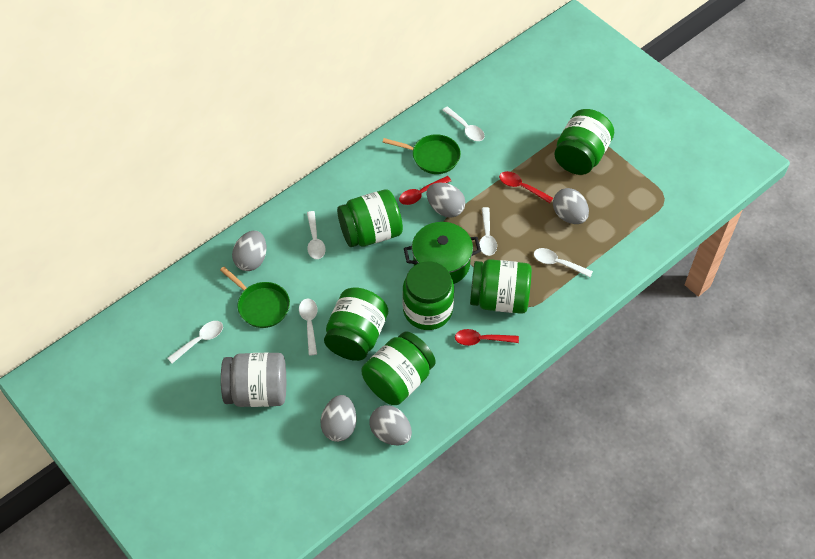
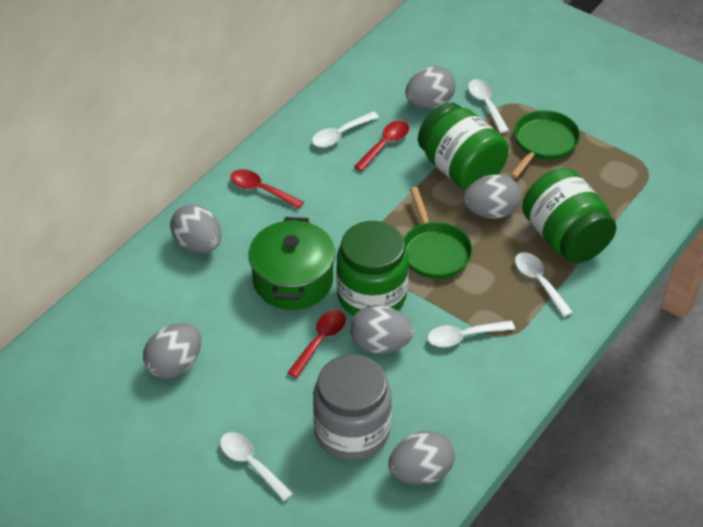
green jar: [324,287,388,361] [337,189,403,247] [362,331,436,405] [403,261,454,330] [470,259,532,314] [554,109,614,175] = 6 -> [336,221,409,316] [418,103,509,190] [522,168,616,263] = 3
grey egg: [232,231,266,271] [320,395,356,442] [370,405,412,445] [427,183,465,218] [553,188,589,224] = 5 -> [143,323,201,379] [170,204,221,253] [350,305,414,353] [388,431,455,485] [405,66,456,109] [463,174,521,219] = 6
white spoon: [168,321,223,363] [299,299,317,355] [307,211,326,259] [442,107,485,141] [479,207,497,256] [534,248,593,277] = 6 -> [220,432,293,501] [312,111,379,147] [428,321,515,347] [468,79,509,133] [515,252,573,317] = 5

